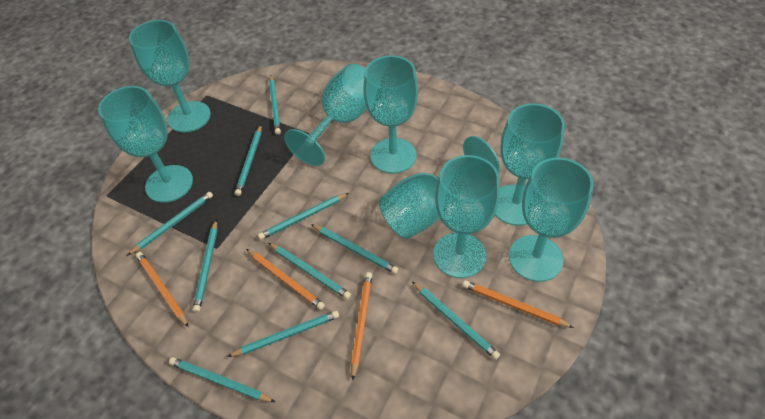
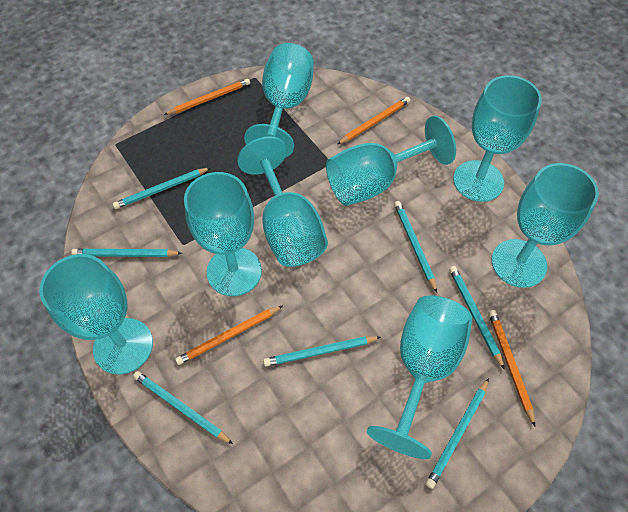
turquoise pencil: [127,192,213,256] [169,357,275,402] [193,219,217,312] [227,310,339,357] [235,125,262,196] [258,193,349,240] [269,75,281,135] [269,243,351,299] [311,224,399,274] [412,282,500,360] = 10 -> [71,249,182,257] [113,168,210,209] [133,371,233,444] [263,336,381,366] [394,201,437,292] [426,378,489,489] [449,266,505,370] = 7

